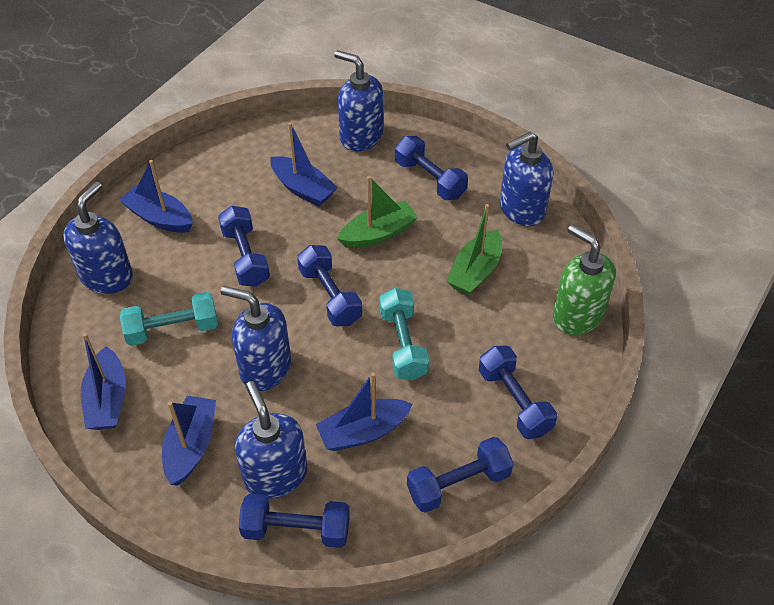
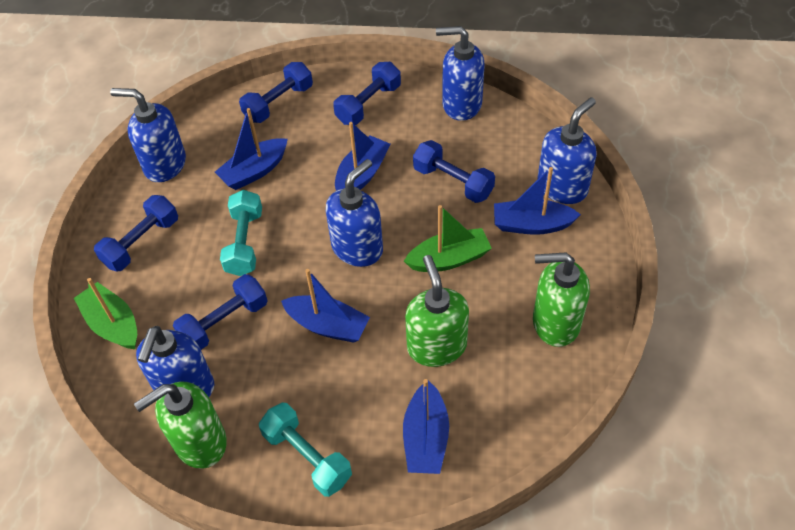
blue dumbbell: [218,206,270,287] [238,494,350,548] [297,245,362,326] [395,136,468,200] [407,437,514,513] [479,345,557,439] = 6 -> [94,195,178,271] [173,274,268,350] [239,62,313,123] [333,62,401,125] [413,140,495,203] = 5
green soap dispenser: [553,225,615,335] = 1 -> [134,381,227,469] [405,255,469,367] [533,252,590,347] = 3

